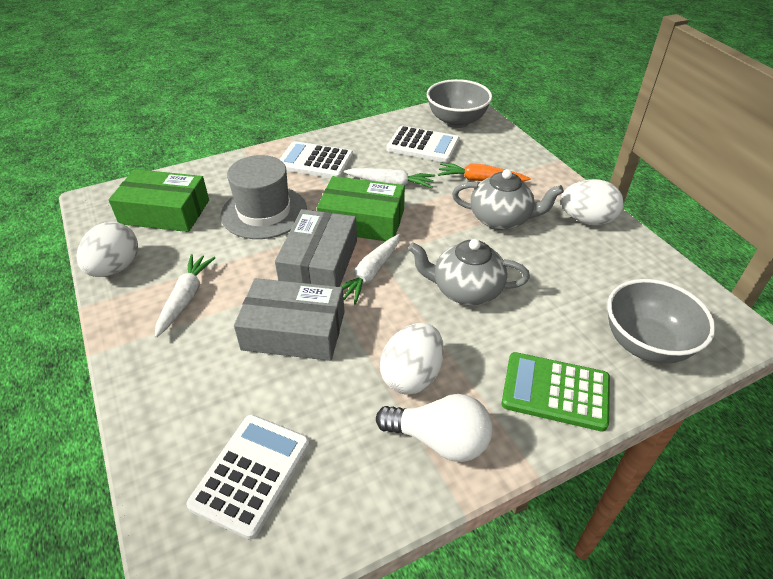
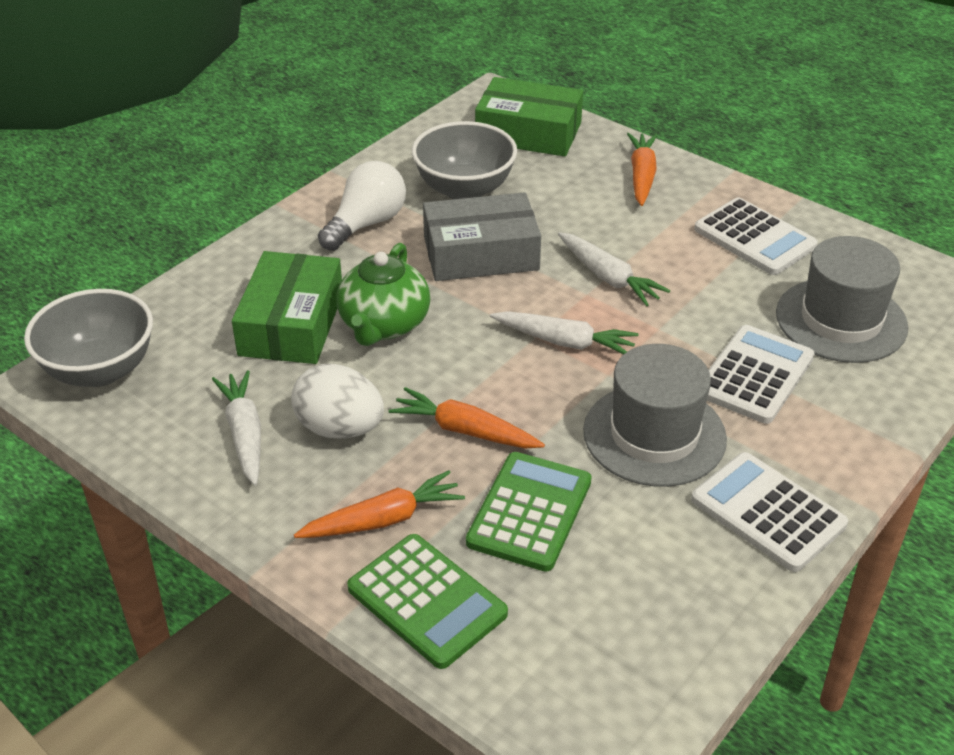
green calculator: [501,352,610,432] = 1 -> [347,534,508,669] [466,452,592,572] = 2
green teapot: none = 0 -> [336,243,430,346] = 1
grey box: [234,278,345,361] [275,209,357,287] = 2 -> [423,192,541,281] = 1
grey hat: [221,155,307,239] = 1 -> [583,344,727,487] [776,236,908,363] = 2
grey teapot: [408,239,530,305] [452,169,564,230] = 2 -> none = 0
orange carrot: [438,163,531,181] = 1 -> [294,470,465,538] [389,387,545,448] [627,133,657,206] = 3
white egg: [76,222,138,277] [380,323,444,395] [561,179,623,225] = 3 -> [291,364,384,439] = 1

